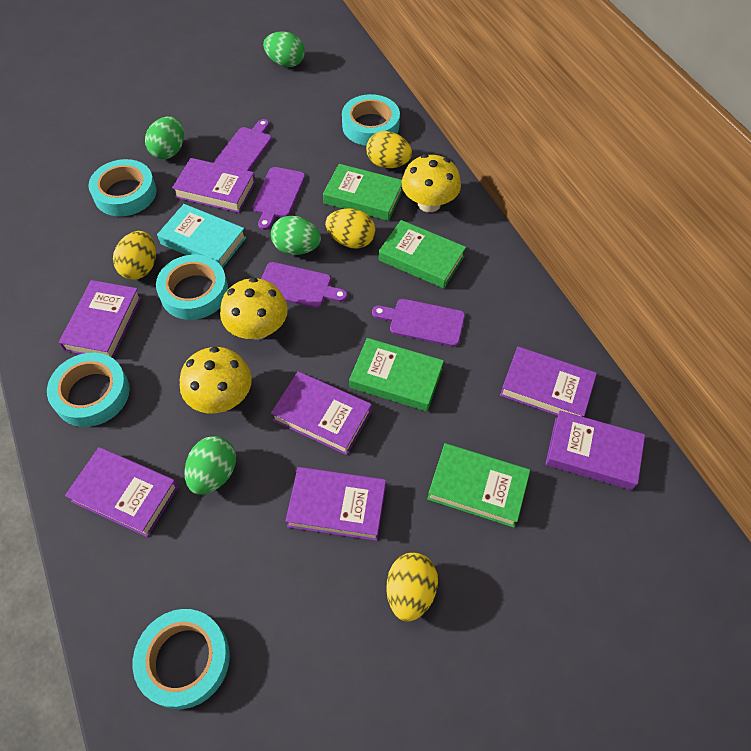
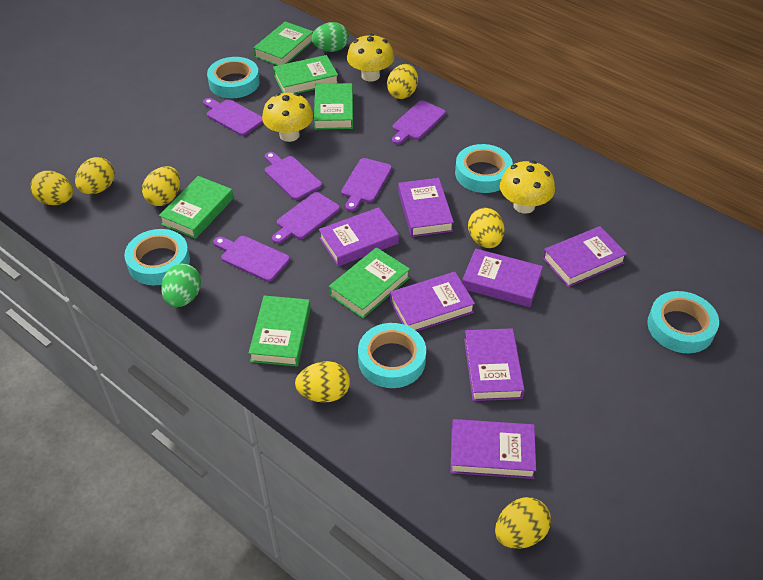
green book: [323,164,403,221] [349,338,444,411] [379,220,466,288] [427,443,530,528] = 4 -> [159,176,234,239] [249,296,311,367] [253,21,313,66] [273,55,338,93] [314,83,353,130] [329,247,410,318] = 6
green egg: [145,116,184,159] [184,436,236,495] [263,31,305,67] [271,216,321,255] = 4 -> [161,264,201,307] [311,22,349,52] = 2
purple cutting board: [214,119,272,171] [252,167,305,230] [261,262,347,308] [372,299,465,347] = 4 -> [203,98,263,136] [213,236,290,282] [265,152,322,200] [272,192,340,244] [341,158,392,211] [392,101,446,144] = 6
turquoise book: [157,204,246,268] = 1 -> none = 0
yellow egg: [113,231,156,280] [325,208,375,249] [366,131,412,168] [386,553,438,622] = 4 -> [30,171,73,205] [75,157,115,194] [142,166,180,206] [295,361,350,403] [387,64,418,99] [468,208,505,248] [495,497,551,549] = 7

